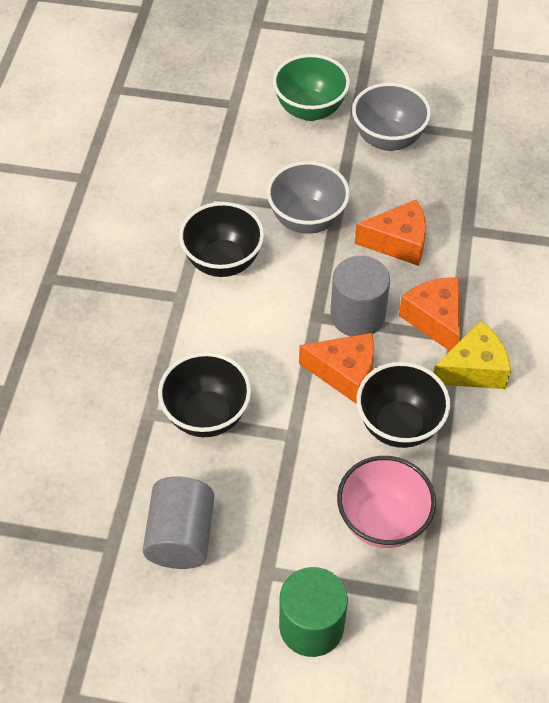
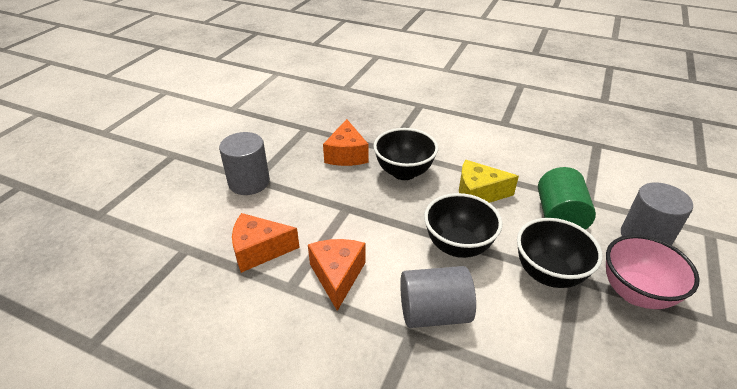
green bowl: [273,54,350,121] = 1 -> none = 0
grey bowl: [267,161,350,234] [352,83,431,151] = 2 -> none = 0
grey cylinder: [143,476,214,569] [330,256,390,336] = 2 -> [219,132,270,195] [400,266,476,328] [621,182,693,245] = 3

